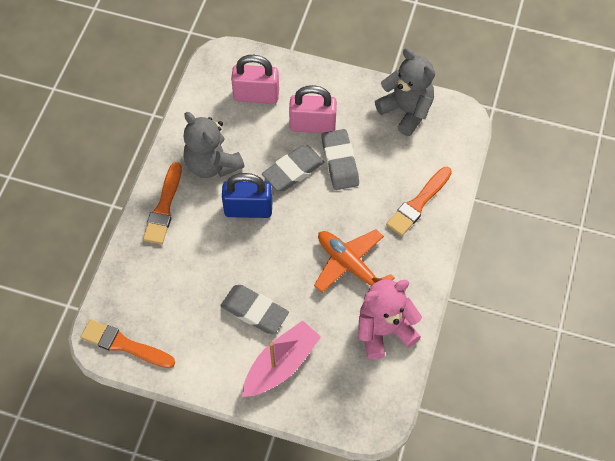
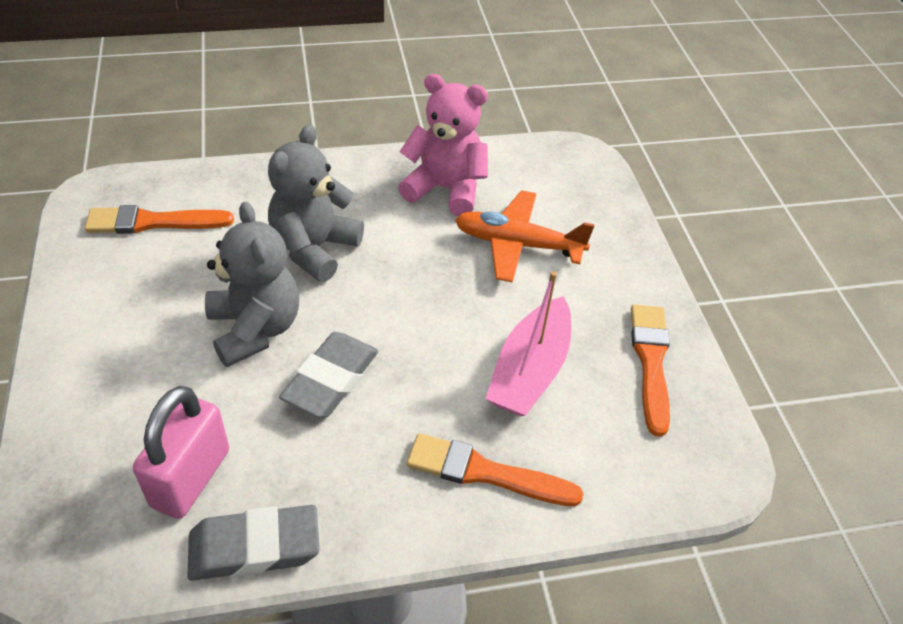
blue padlock: [222,173,272,218] = 1 -> none = 0
grey eraser: [221,285,289,334] [262,145,324,191] [322,129,359,190] = 3 -> [187,505,320,581] [279,332,378,418] = 2
pink padlock: [231,55,279,104] [289,85,337,133] = 2 -> [133,386,229,519] = 1

